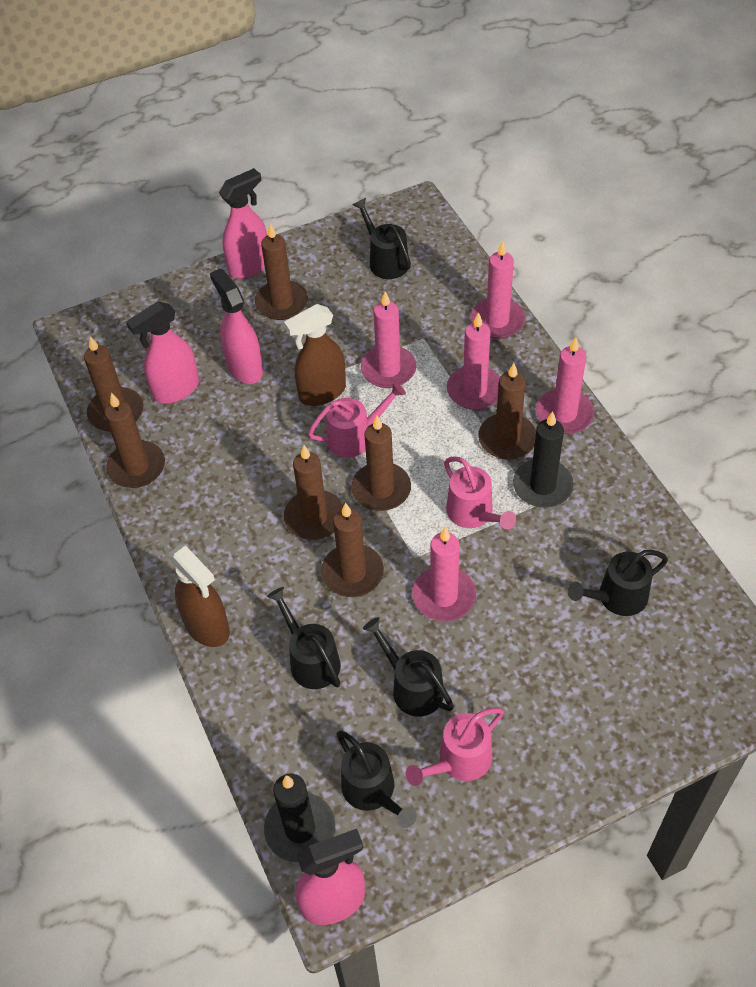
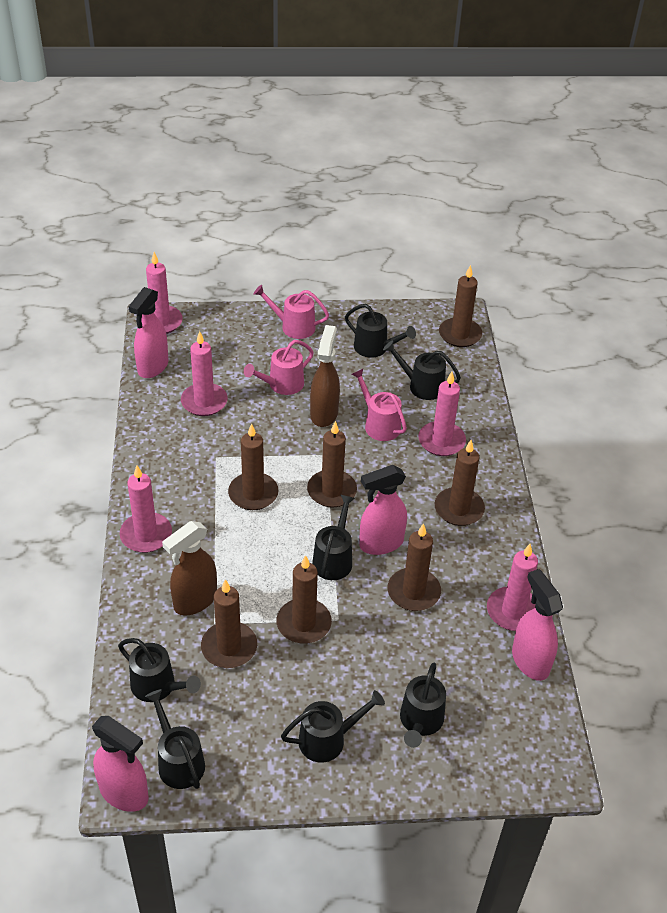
black candle: [264,773,335,862] [513,411,574,508] = 2 -> none = 0
black watering can: [267,587,341,689] [337,731,417,828] [353,198,411,279] [363,617,454,716] [568,550,668,616] = 5 -> [118,638,201,702] [145,689,205,789] [281,690,385,763] [312,495,355,580] [345,304,416,358] [383,340,461,400] [400,663,446,748] = 7

